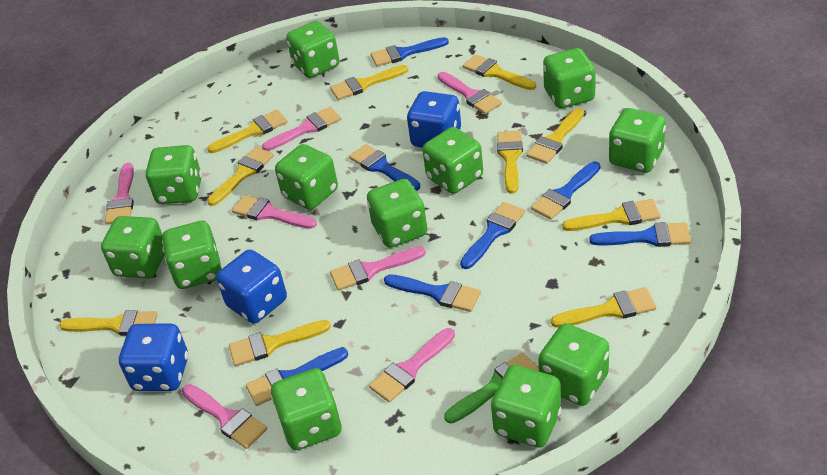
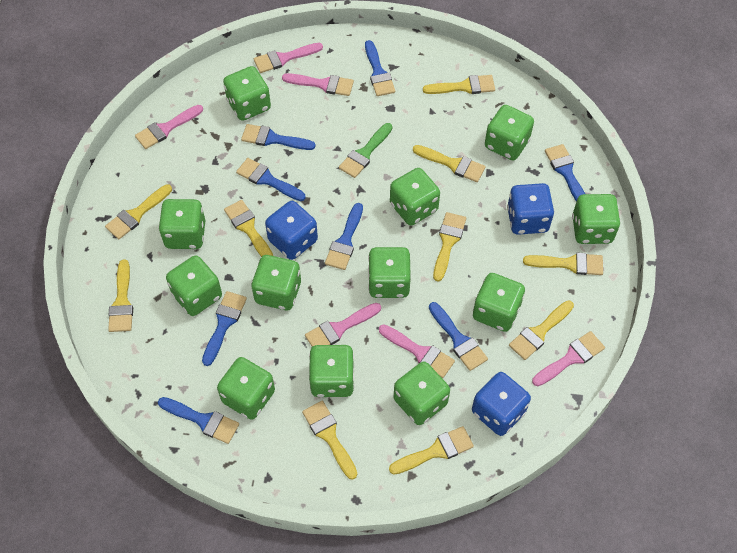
blue brush: [246,348,348,406] [349,144,420,191] [371,37,449,66] [384,274,481,312] [460,202,525,269] [531,161,600,220] [589,222,691,247] = 7 -> [158,397,239,444] [202,291,247,366] [236,158,306,201] [241,124,316,150] [325,203,363,270] [365,40,395,96] [429,302,488,371] [545,144,585,202] = 8
pink brush: [105,163,134,224] [182,384,267,449] [232,195,317,229] [262,107,341,151] [330,247,426,291] [369,328,455,402] [438,72,502,114] = 7 -> [135,105,203,149] [254,43,323,73] [282,73,354,96] [305,303,381,347] [379,325,455,378] [532,331,605,386] = 6

